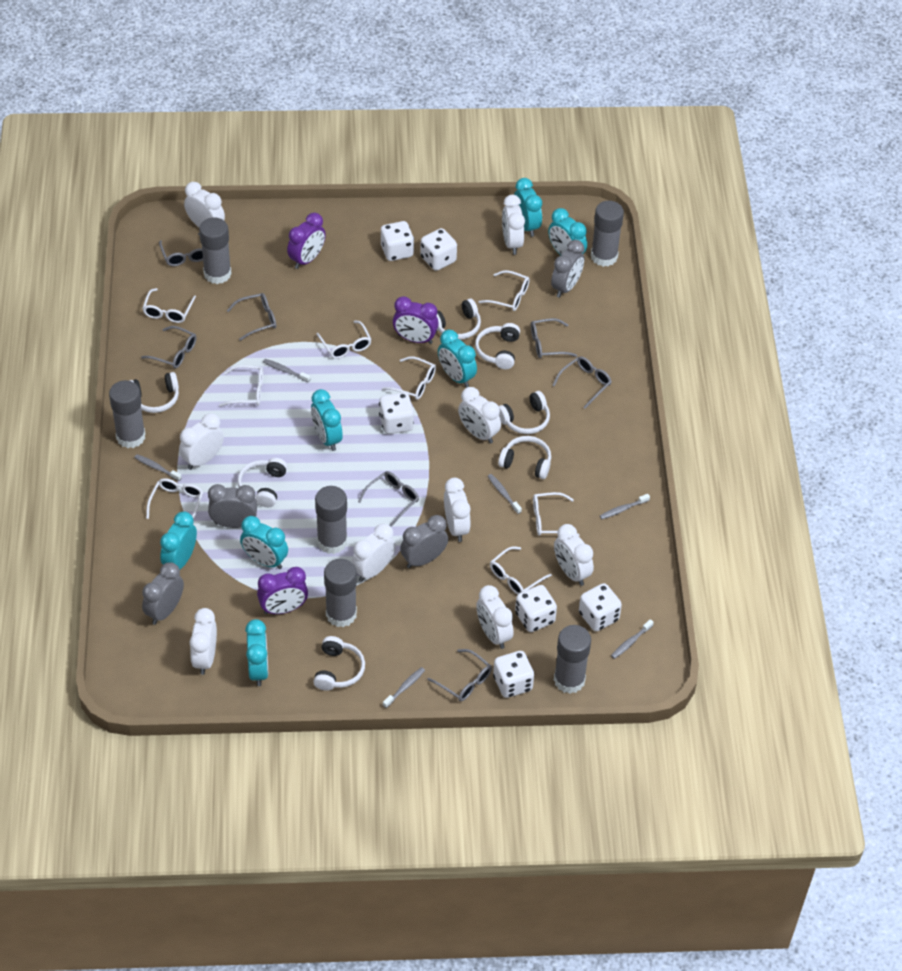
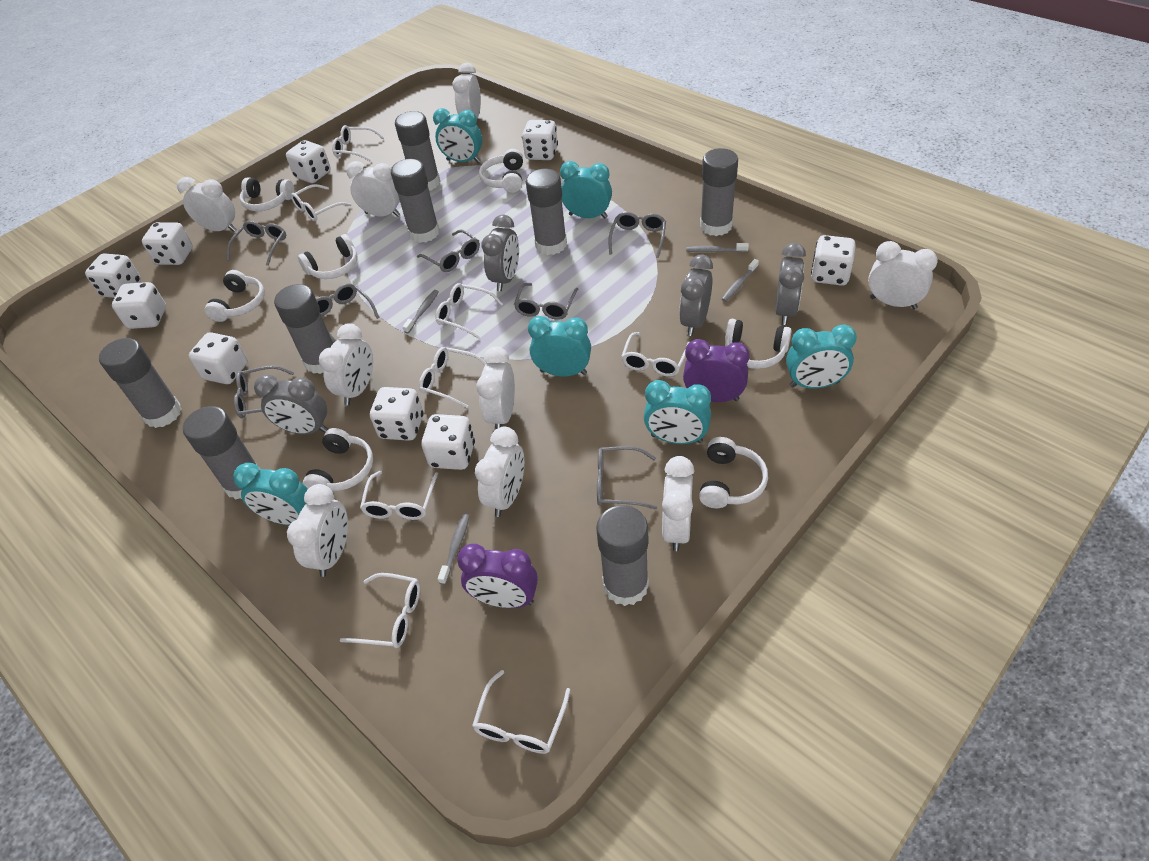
grey glue stick: [109,380,145,448] [199,218,232,284] [315,486,347,554] [324,559,357,627] [554,625,591,694] [591,201,624,267] = 6 -> [99,338,182,428] [183,406,260,500] [274,284,333,374] [391,159,440,243] [395,111,440,191] [526,169,567,255] [596,505,649,606] [700,148,738,236] = 8
grey toothbrush: [134,454,182,481] [263,359,310,382] [383,667,425,708] [488,474,522,514] [600,494,650,519] [611,619,654,659] = 6 -> [402,290,439,334] [438,514,470,585] [686,243,749,252] [722,259,759,302] = 4
purple clock: [257,567,308,614] [287,213,326,269] [393,296,439,344] = 3 -> [457,544,538,608] [683,339,750,402] = 2
turquoise clock: [160,511,197,569] [240,516,288,569] [245,619,268,686] [311,389,343,451] [438,330,477,388] [514,178,542,237] [548,208,587,255] = 7 -> [233,463,308,525] [433,108,482,163] [528,316,591,376] [560,161,612,218] [644,380,711,444] [786,325,857,389] = 6
white dice: [379,393,414,434] [381,221,414,261] [420,228,457,271] [493,651,534,698] [515,585,557,632] [579,583,622,631] = 6 -> [85,253,141,298] [112,282,166,329] [142,222,193,265] [189,332,248,384] [286,140,331,183] [370,387,424,441] [421,414,475,470] [522,120,558,160] [811,235,856,286] = 9

